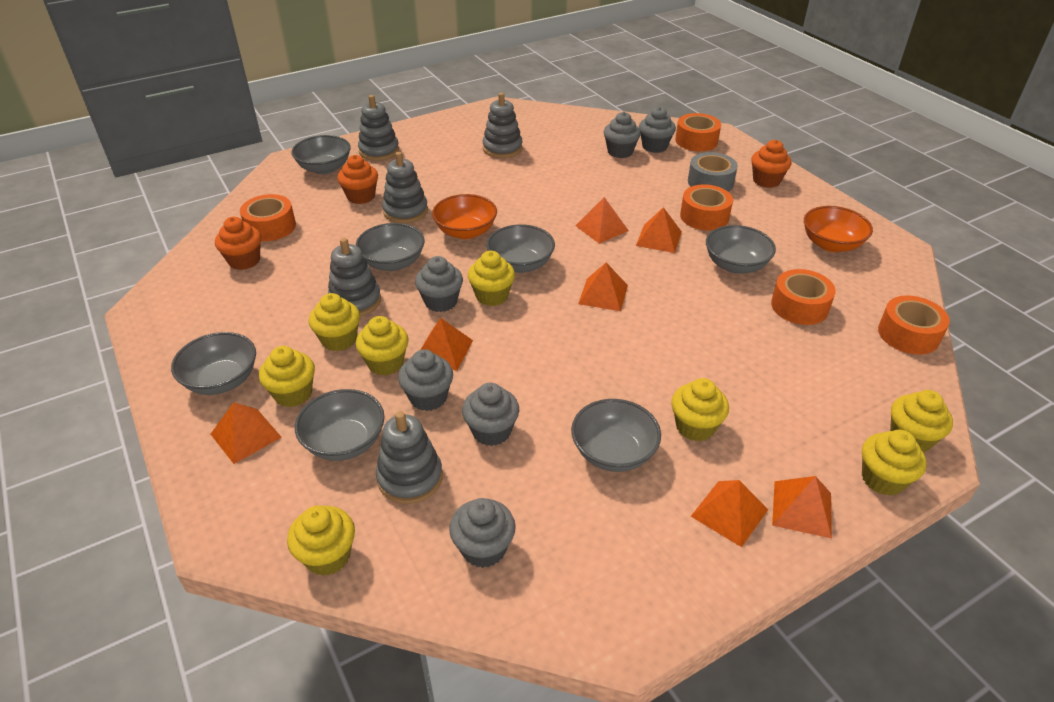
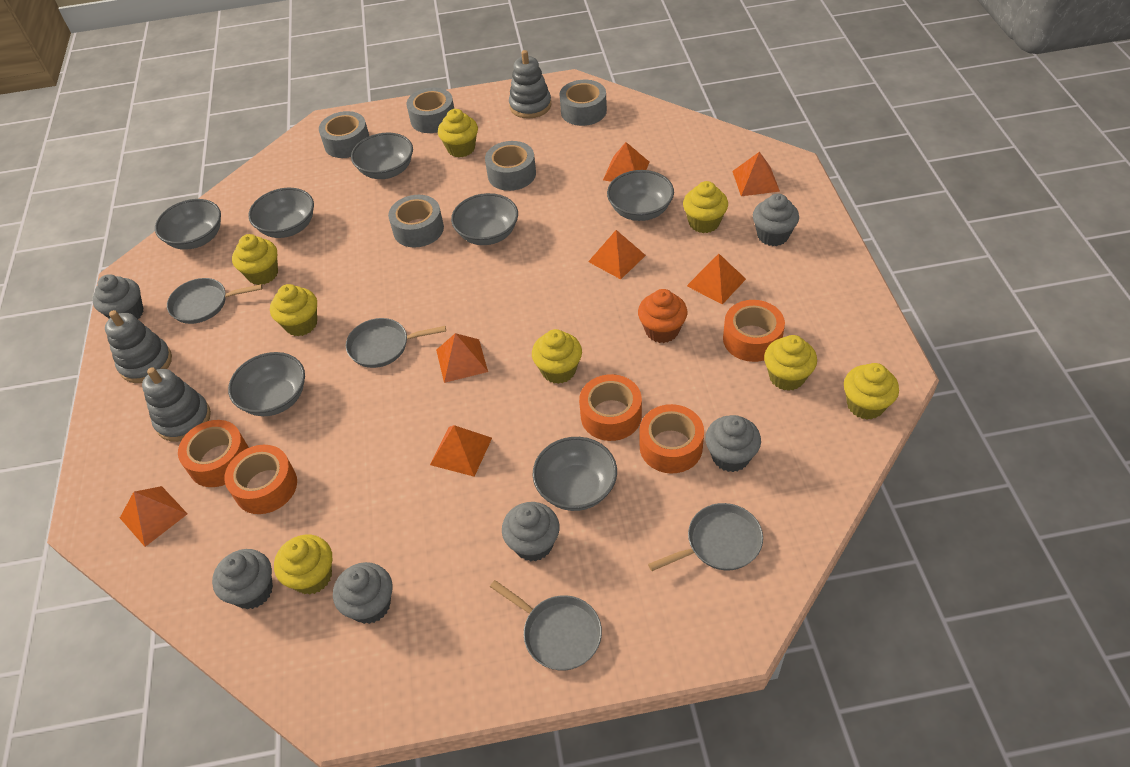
grey pan: none = 0 -> [167,278,262,324] [346,318,446,368] [490,580,602,670] [648,503,763,571] = 4
grey stacking toy: [328,238,381,316] [358,95,399,161] [376,411,443,504] [382,152,428,223] [483,93,523,158] = 5 -> [105,310,172,383] [142,367,211,442] [509,50,552,119] = 3
grey tape: [688,152,738,192] = 1 -> [319,111,369,158] [388,195,444,247] [407,87,454,133] [485,141,536,191] [559,80,607,126] = 5
orange bowl: [432,194,497,239] [804,206,873,252] = 2 -> none = 0
orange cupcake: [215,217,261,270] [337,155,378,204] [751,140,791,188] = 3 -> [638,289,687,343] = 1

